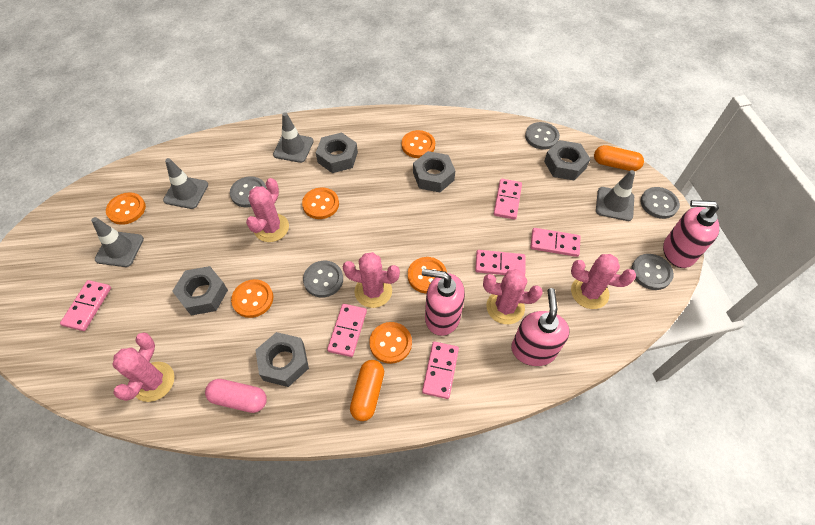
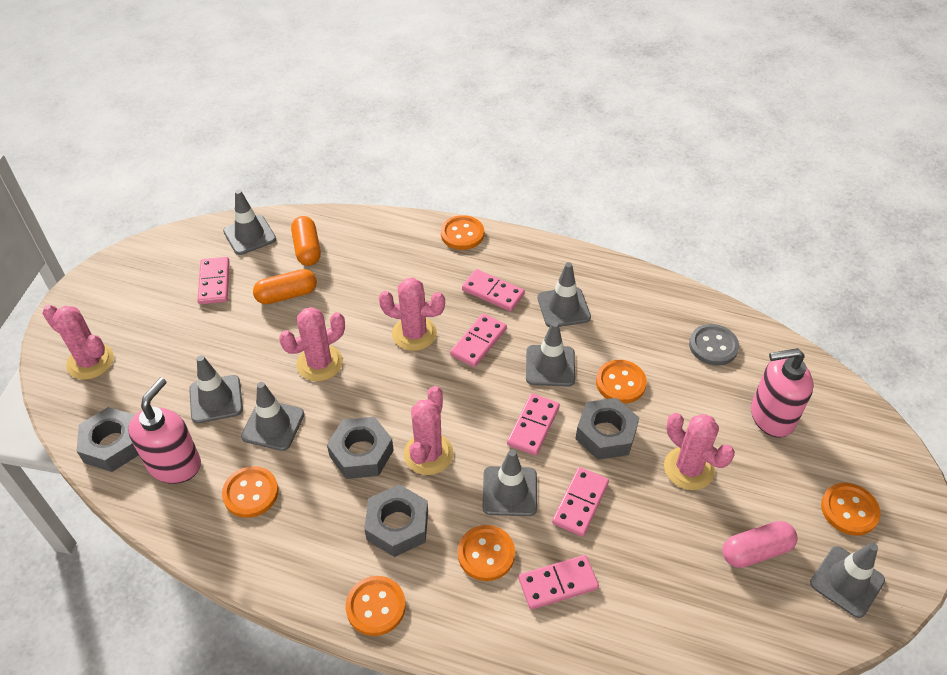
grey button: [230,176,267,207] [303,261,343,298] [525,122,560,150] [631,254,674,290] [641,187,680,219] = 5 -> [689,324,739,365] = 1
grey nut: [172,266,228,316] [255,332,309,387] [316,132,358,173] [413,151,455,192] [544,140,590,181] = 5 -> [77,407,139,472] [327,417,394,479] [364,484,428,557] [575,398,639,460] = 4
grey traffic cone: [91,217,144,267] [163,158,208,209] [273,112,314,163] [596,170,635,221] = 4 -> [189,355,243,423] [223,190,276,255] [241,382,304,451] [483,449,537,516] [526,321,575,387] [537,262,591,327] [810,543,885,618] = 7
pink soap dispenser: [422,269,465,336] [511,288,570,366] [663,200,719,268] = 3 -> [128,377,201,484] [751,348,814,438] = 2

